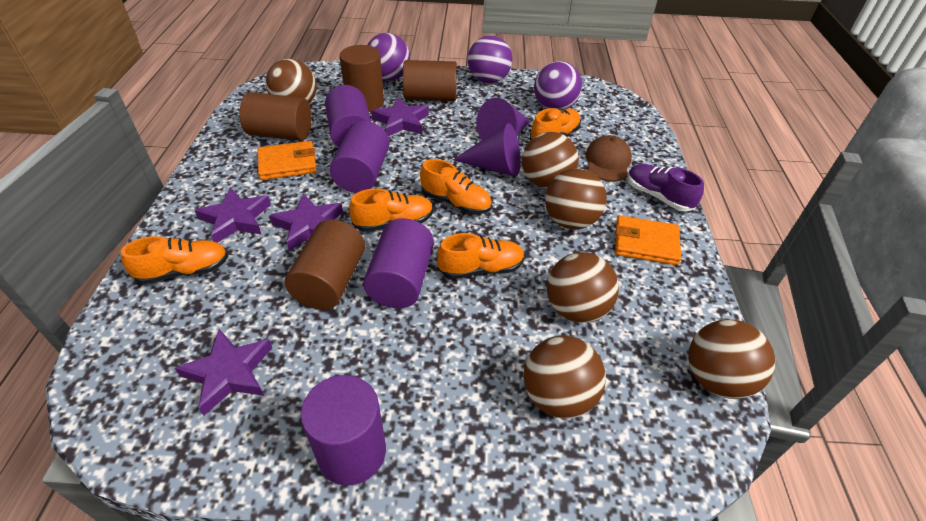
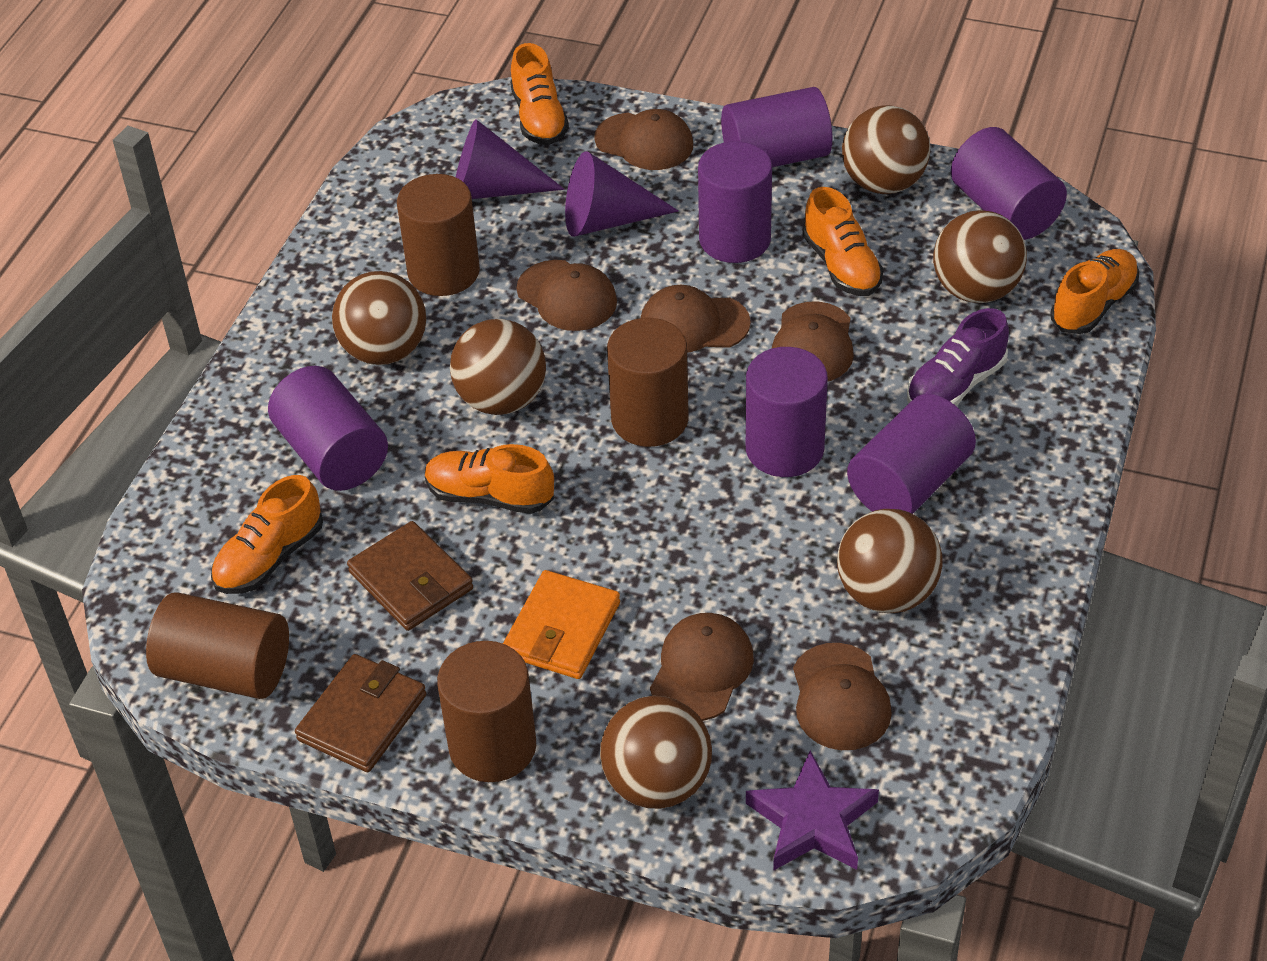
brown cap: [585,135,632,181] = 1 -> [517,260,617,331] [594,109,693,170] [641,285,751,353] [650,613,754,721] [772,301,854,381] [793,643,892,750] = 6
brown wallet: none = 0 -> [295,654,426,772] [347,521,473,631] = 2
orange wallet: [257,141,317,180] [615,216,681,265] = 2 -> [503,570,620,679] = 1
purple ball: [368,33,410,81] [468,35,512,83] [534,61,582,109] = 3 -> none = 0
purple cylinder: [300,375,386,486] [325,85,371,147] [330,121,389,193] [363,218,434,308] = 4 -> [268,366,388,491] [698,141,772,263] [721,87,833,167] [746,347,828,477] [847,394,976,514] [951,127,1067,240] = 6
purple star: [175,329,272,416] [195,188,271,243] [269,193,343,251] [371,97,429,136] = 4 -> [746,751,879,871] = 1

